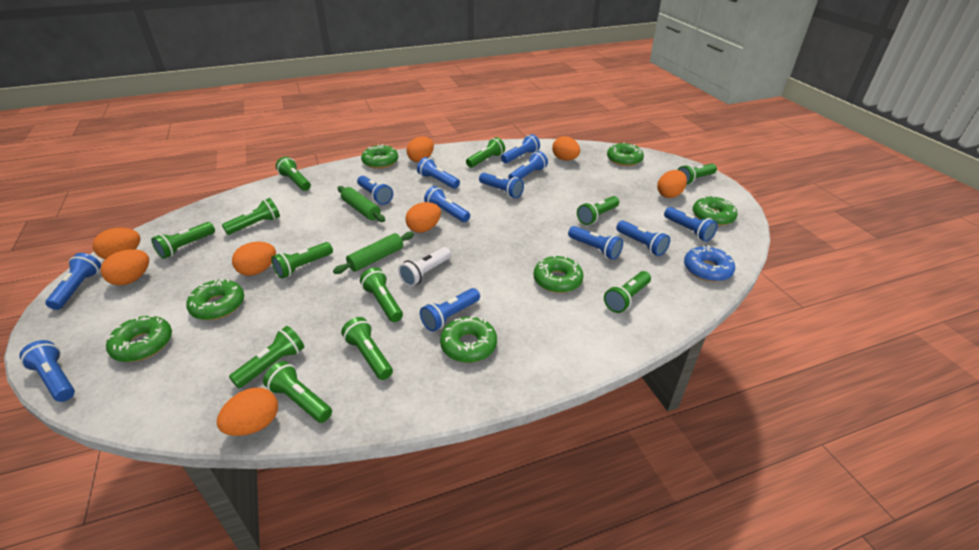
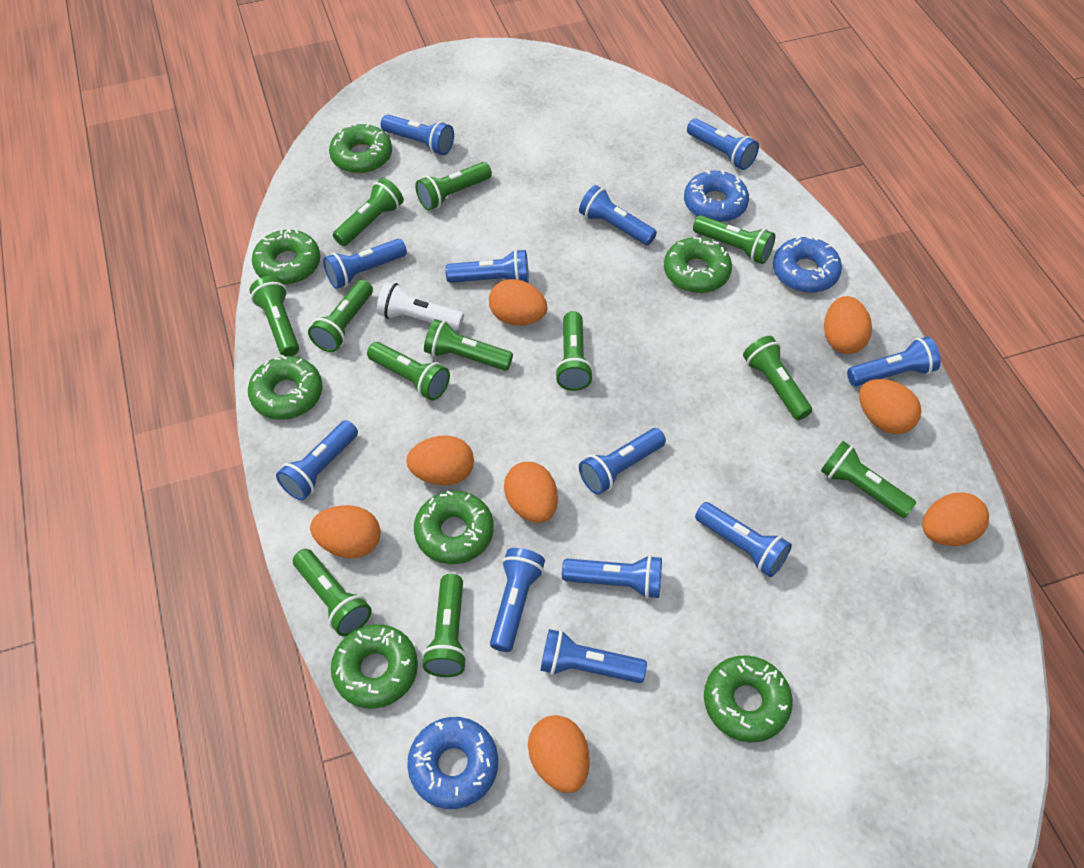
blue donut: [684,245,735,282] = 1 -> [407,717,498,809] [684,170,749,222] [773,236,842,293] = 3
green rolling pin: [333,232,414,274] [338,186,385,222] = 2 -> none = 0

